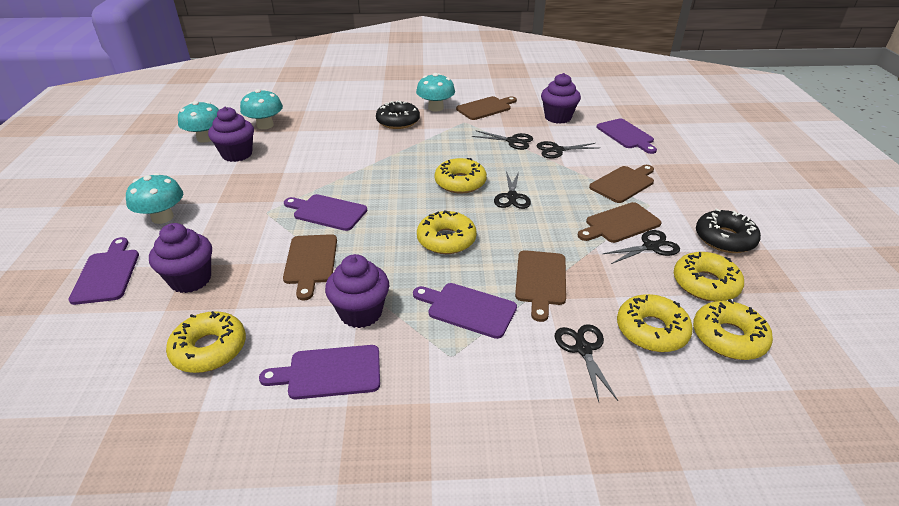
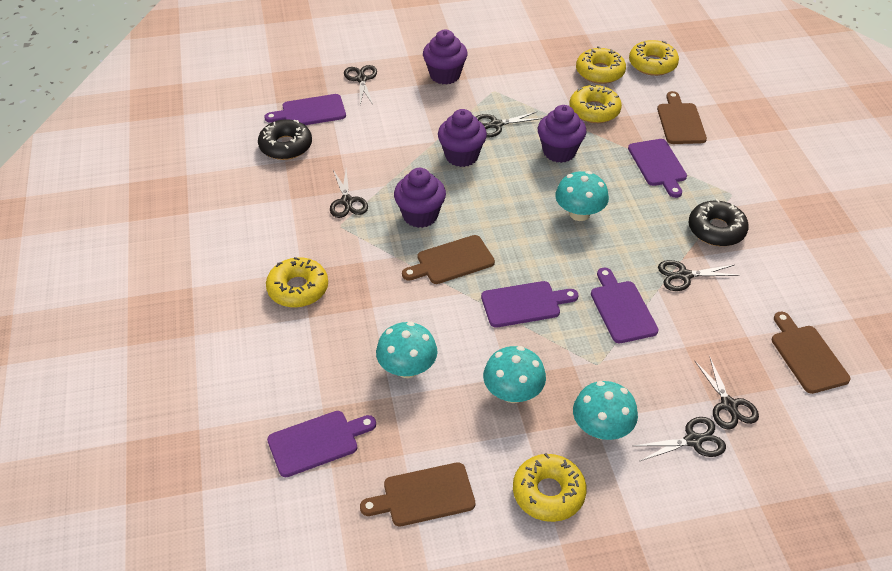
black scissors: [472,130,533,150] [494,171,531,209] [537,141,597,159] [555,324,618,402] [602,230,680,264] = 5 -> [330,169,368,218] [344,65,377,105] [476,111,542,137] [634,417,726,461] [658,260,740,291] [694,356,759,430] = 6
brown cutting board: [283,234,337,301] [456,96,517,120] [515,250,566,322] [578,202,662,243] [589,165,654,203] = 5 -> [360,462,475,526] [402,235,495,284] [657,91,707,144] [772,312,851,394] = 4
yellow donut: [166,311,246,373] [417,210,477,254] [434,158,487,194] [617,294,693,352] [674,252,744,302] [693,299,773,360] = 6 -> [266,257,328,308] [513,453,587,522] [569,84,622,123] [576,46,626,84] [629,40,679,76] = 5

